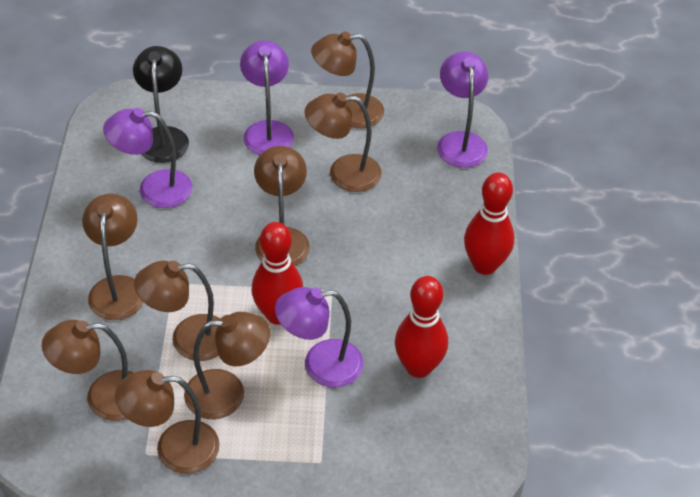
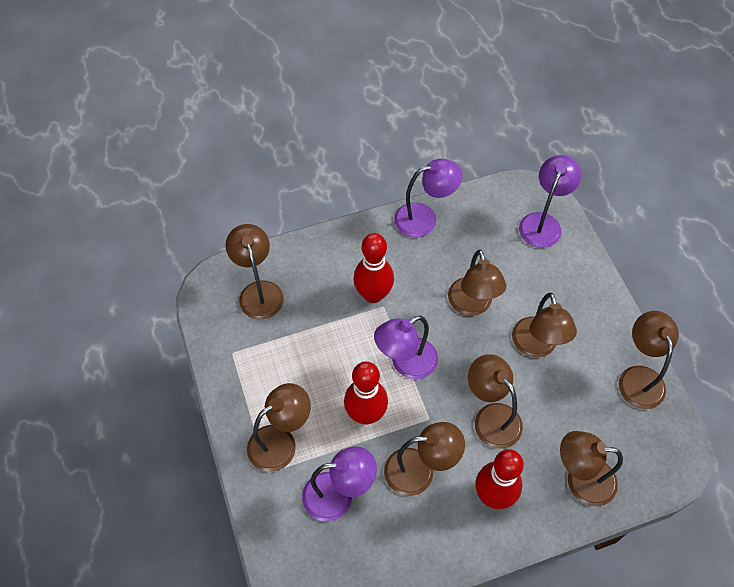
black lamp: [133,46,189,163] = 1 -> none = 0

